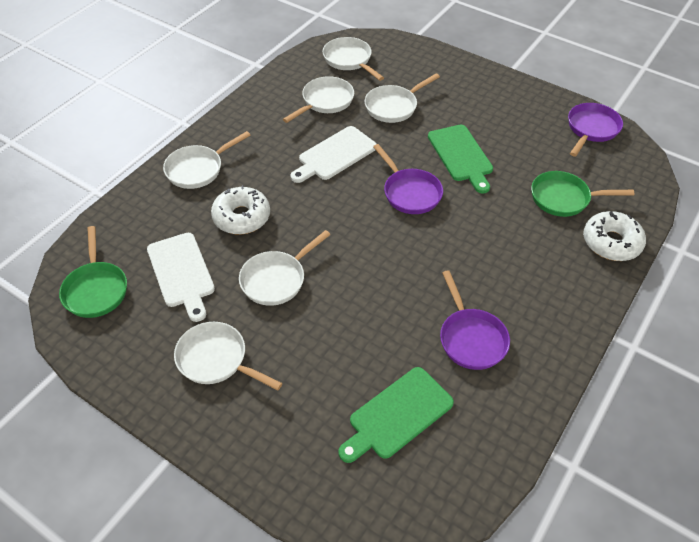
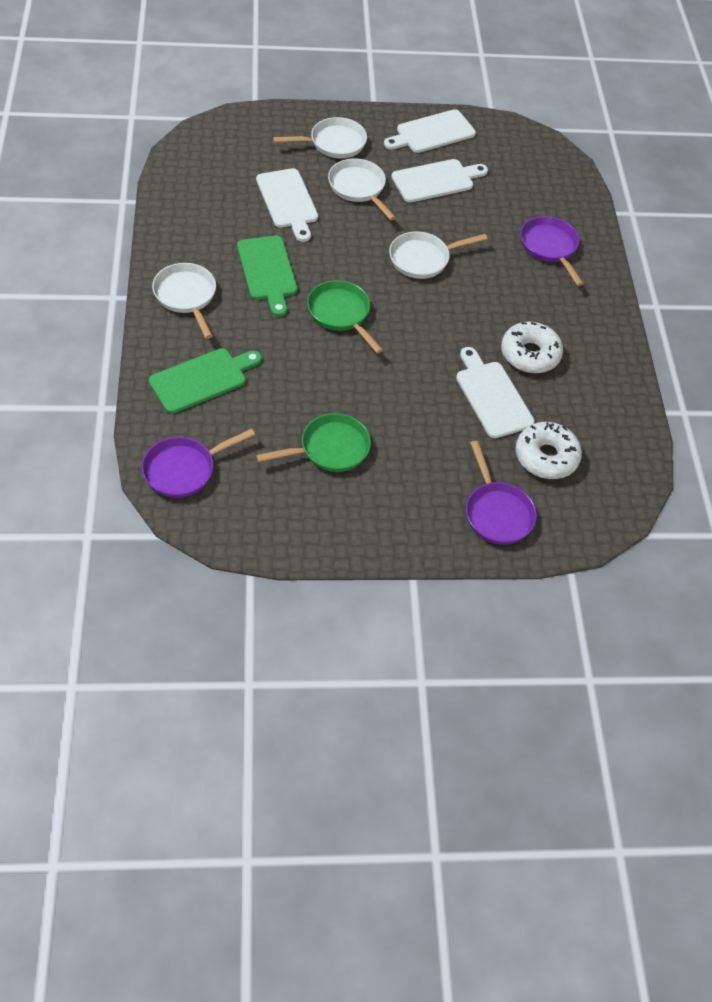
white cutting board: [147,233,215,322] [290,126,377,183] = 2 -> [256,168,318,242] [384,109,476,153] [392,159,488,202] [456,347,535,438] = 4
white pan: [163,131,251,189] [174,322,282,390] [239,230,331,306] [283,76,354,123] [323,37,384,81] [365,73,440,123] = 6 -> [152,263,216,339] [273,117,367,158] [328,158,396,220] [389,231,487,279] = 4

